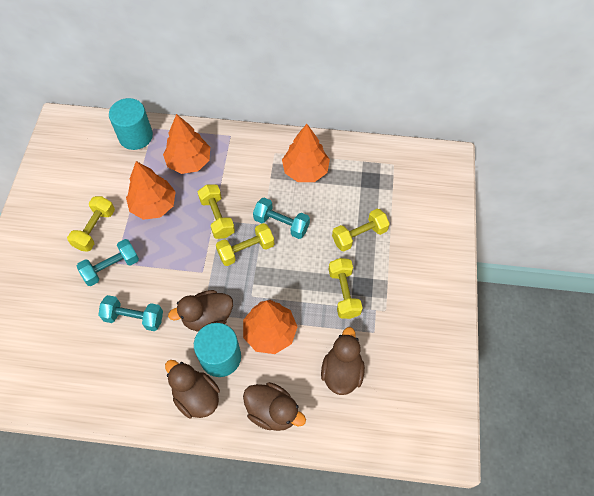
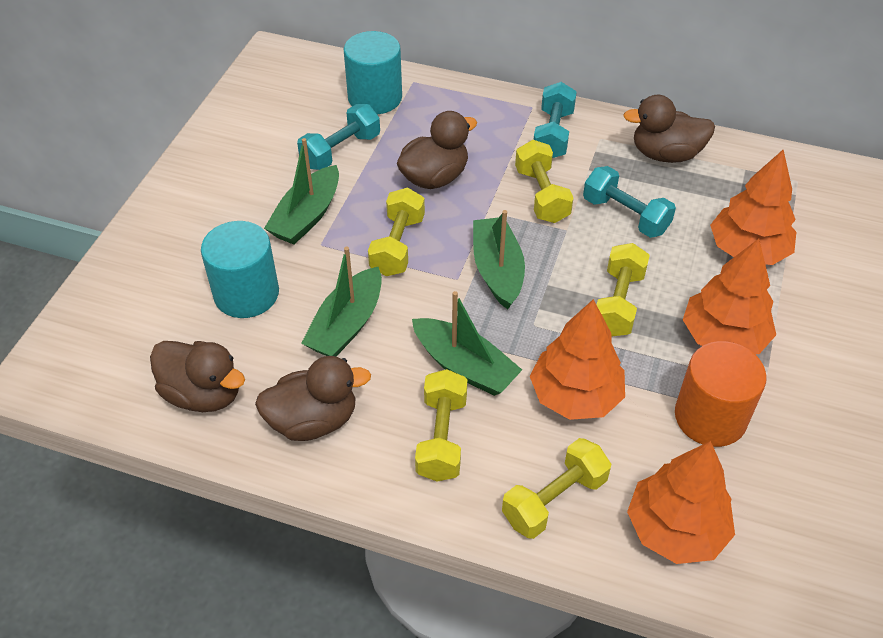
green boat: none = 0 -> [264,138,339,244] [301,247,382,357] [412,291,522,396] [473,210,525,310] = 4
orange cylinder: none = 0 -> [675,341,767,447] = 1

